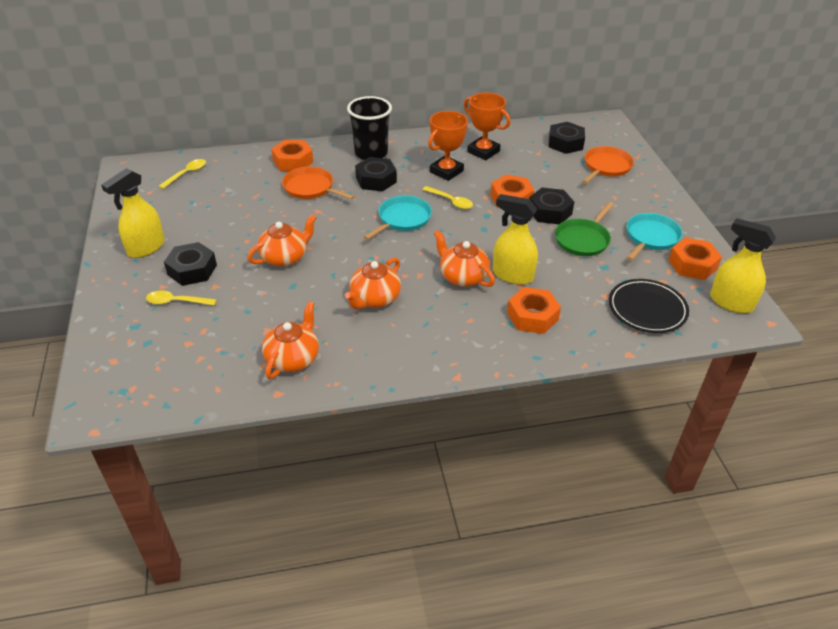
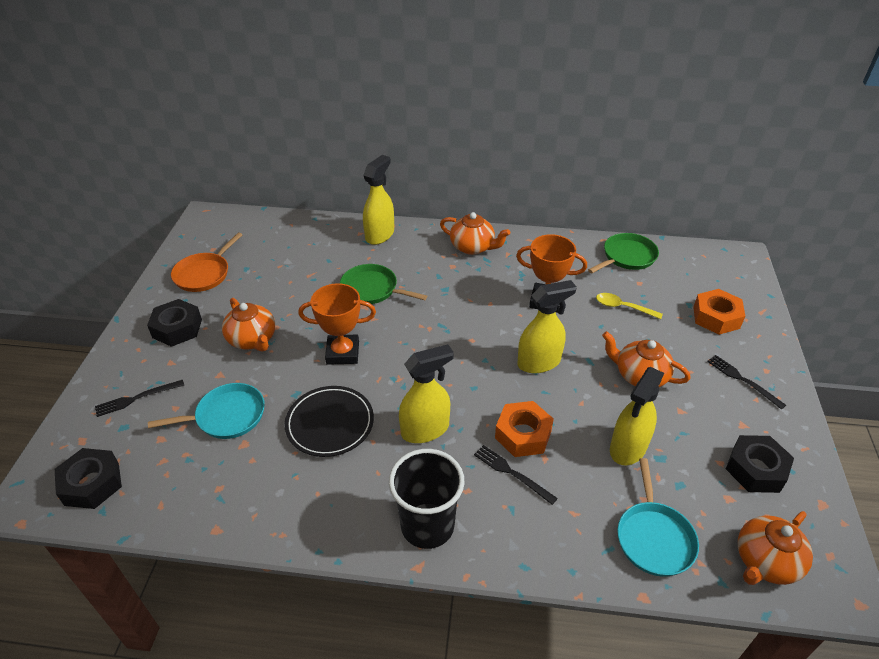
black fork: none = 0 -> [95,380,184,417] [474,445,558,505] [707,355,786,410] = 3
black nut: [164,242,217,286] [355,157,397,192] [529,187,574,224] [549,122,585,154] = 4 -> [55,448,122,509] [147,299,202,347] [726,435,794,493] = 3
green pan: [555,202,614,256] = 1 -> [340,264,427,304] [588,233,659,273] = 2
orange nut: [271,140,313,171] [491,174,534,208] [507,287,561,334] [669,238,722,280] = 4 -> [495,401,554,457] [693,289,745,335] = 2
orange pan: [282,167,355,200] [582,146,634,184] = 2 -> [171,233,242,292] = 1
yellow spoon: [146,290,217,306] [159,159,206,189] [422,186,473,209] = 3 -> [596,293,663,319] = 1
yellow spray bottle: [101,169,165,258] [493,194,538,285] [710,218,776,313] = 3 -> [363,155,394,245] [399,344,454,443] [517,280,577,373] [610,367,664,466] = 4

